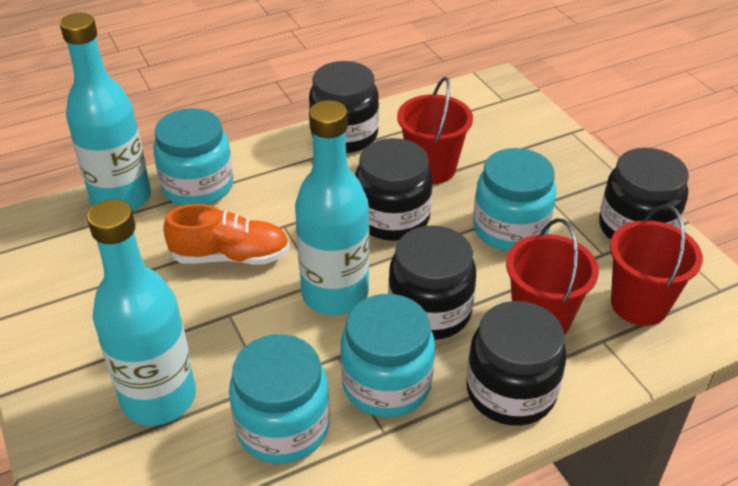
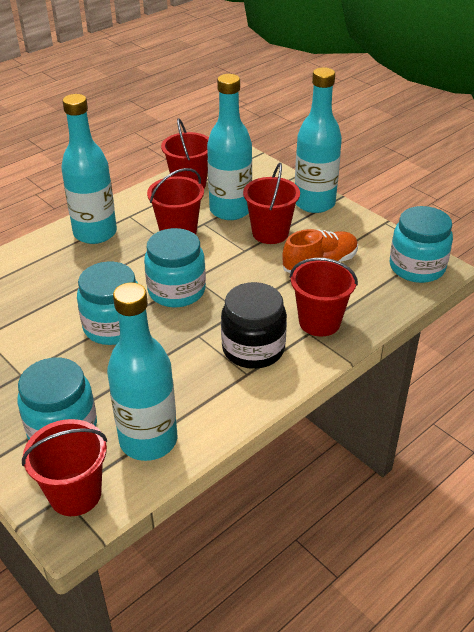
black jar: [309,61,379,153] [355,138,433,241] [388,225,476,340] [466,301,567,426] [599,148,689,240] = 5 -> [221,282,287,369] = 1
red bucket: [397,77,473,184] [506,218,599,335] [610,205,703,326] = 3 -> [22,419,107,516] [147,168,204,235] [161,118,209,188] [243,163,300,244] [290,258,358,337] = 5
turquoise bottle: [60,13,151,211] [87,199,196,426] [295,100,369,315] = 3 -> [61,94,117,244] [107,282,177,461] [207,74,252,220] [295,67,342,213] = 4

